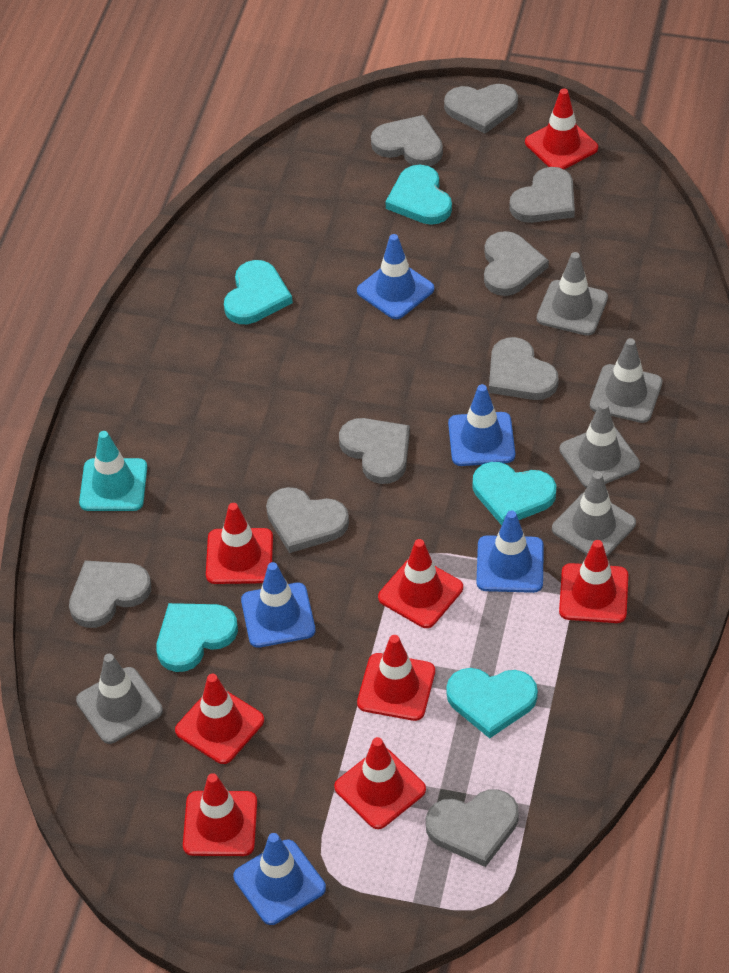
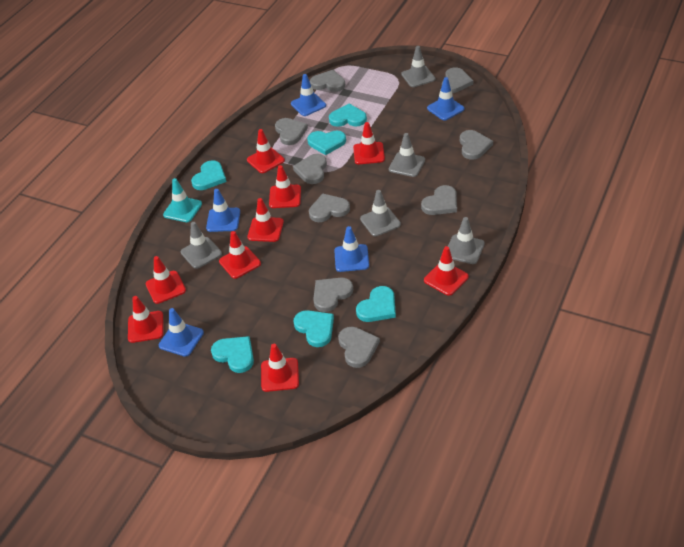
red traffic cone: [175,674,264,764] [183,773,257,856] [206,503,273,584] [334,737,426,829] [357,635,435,721] [378,539,463,628] [525,88,598,169] [559,540,628,623] = 8 -> [128,296,164,343] [146,256,186,304] [219,231,261,279] [247,129,285,173] [247,198,284,242] [261,344,299,392] [269,165,301,208] [353,122,385,164] [424,246,469,296] = 9
turquoise heart: [156,603,238,672] [224,260,293,324] [386,165,452,225] [446,668,538,738] [473,462,556,525] = 5 -> [191,160,227,190] [211,336,254,373] [294,310,334,347] [307,130,346,155] [329,104,367,127] [356,286,396,322] = 6

